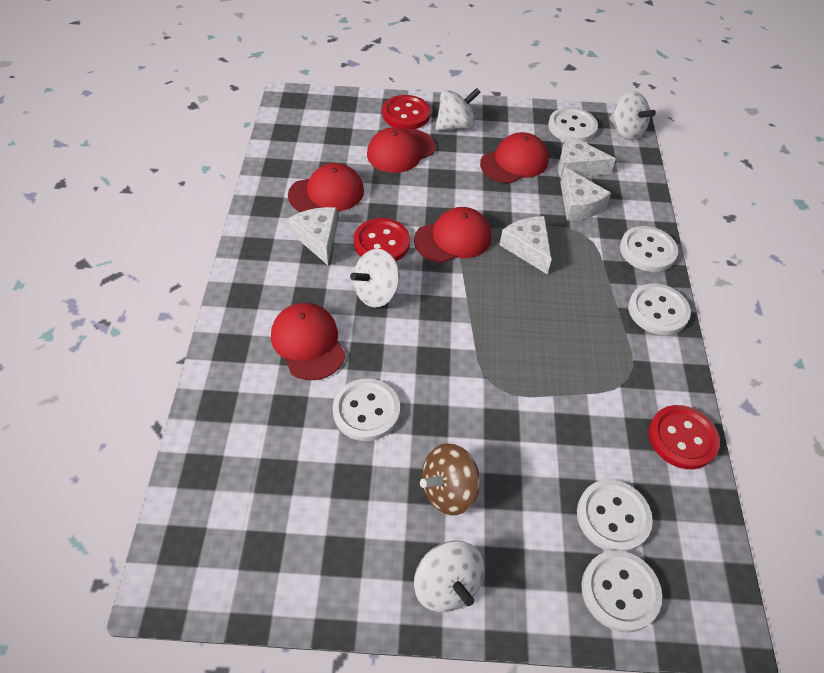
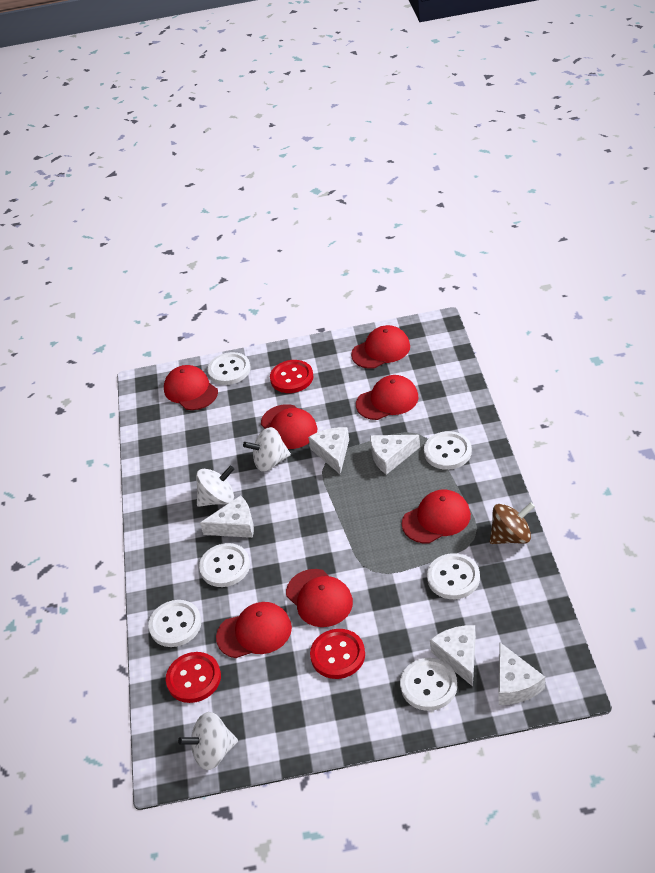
red cap: [271,303,346,380] [288,163,364,212] [367,127,435,173] [414,207,492,263] [480,132,549,183] = 5 -> [164,365,218,410] [216,602,292,658] [261,404,317,449] [286,569,353,627] [351,325,410,369] [356,375,419,420] [402,490,471,543] = 7
white cheese: [289,207,337,265] [499,216,552,274] [558,135,616,179] [560,167,611,221] = 4 -> [200,495,254,538] [308,427,349,474] [370,435,420,475] [430,625,476,686] [498,643,545,705] = 5
white spinning top: [350,249,400,308] [414,540,484,612] [436,88,481,130] [610,91,656,140] = 4 -> [178,712,238,770] [196,466,234,507] [243,427,291,472] = 3

